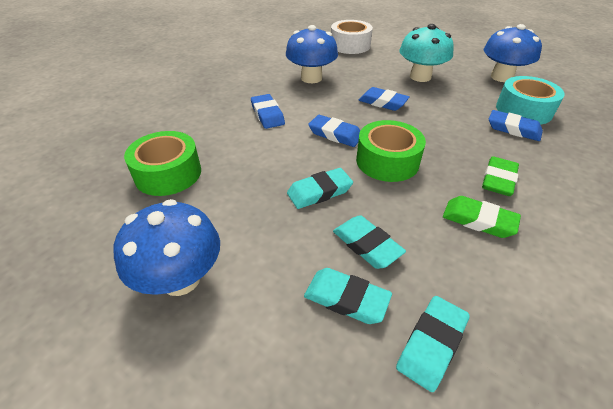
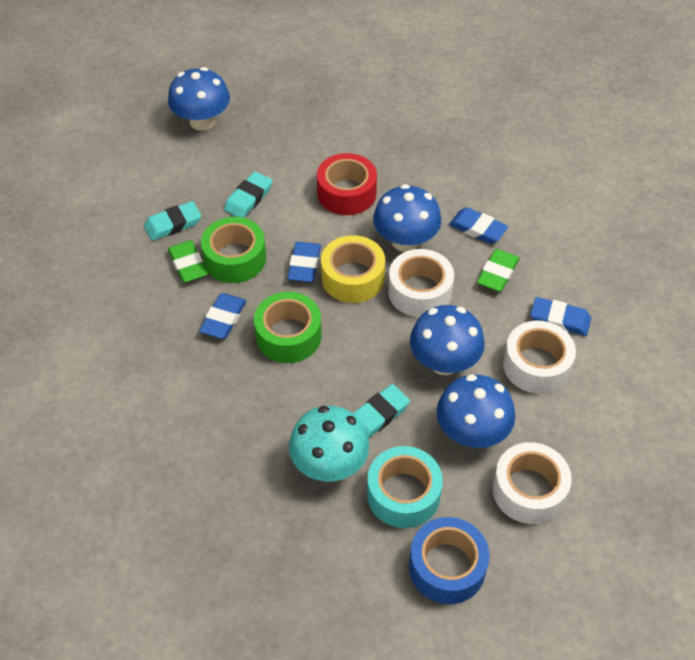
blue mushroom: [114,199,220,296] [286,25,338,83] [484,24,542,82] = 3 -> [168,67,230,131] [373,184,441,252] [410,305,485,375] [437,374,515,448] = 4
blue tape: none = 0 -> [409,517,490,604] = 1
red tape: none = 0 -> [317,153,377,215] = 1
turquoise eraser: [287,168,353,209] [304,268,392,324] [333,215,406,269] [396,296,470,392] = 4 -> [144,201,201,241] [224,172,273,218] [353,384,410,438] = 3
white tape: [331,20,373,54] = 1 -> [388,249,454,317] [492,442,572,524] [503,321,576,394] = 3
yellow tape: none = 0 -> [321,235,385,303] = 1

